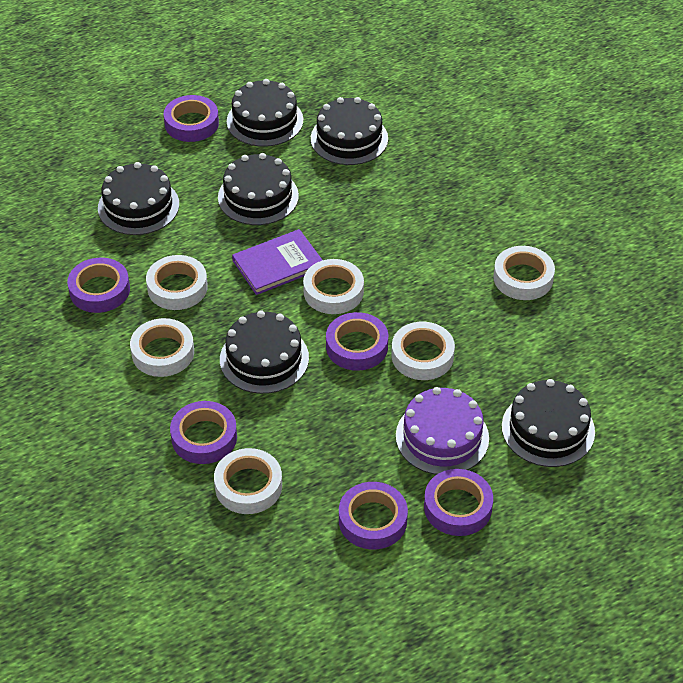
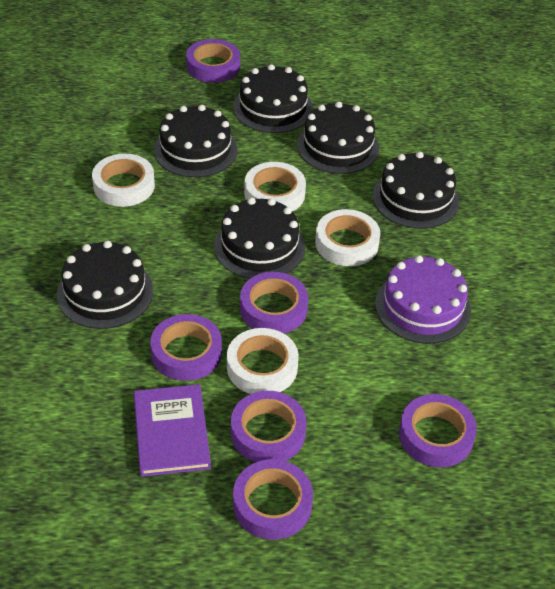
white tape: [130,318,194,377] [146,255,208,310] [214,448,282,514] [303,259,364,314] [391,322,455,380] [493,246,555,300] = 6 -> [92,154,155,207] [227,328,299,394] [244,162,306,211] [315,209,380,266] = 4

